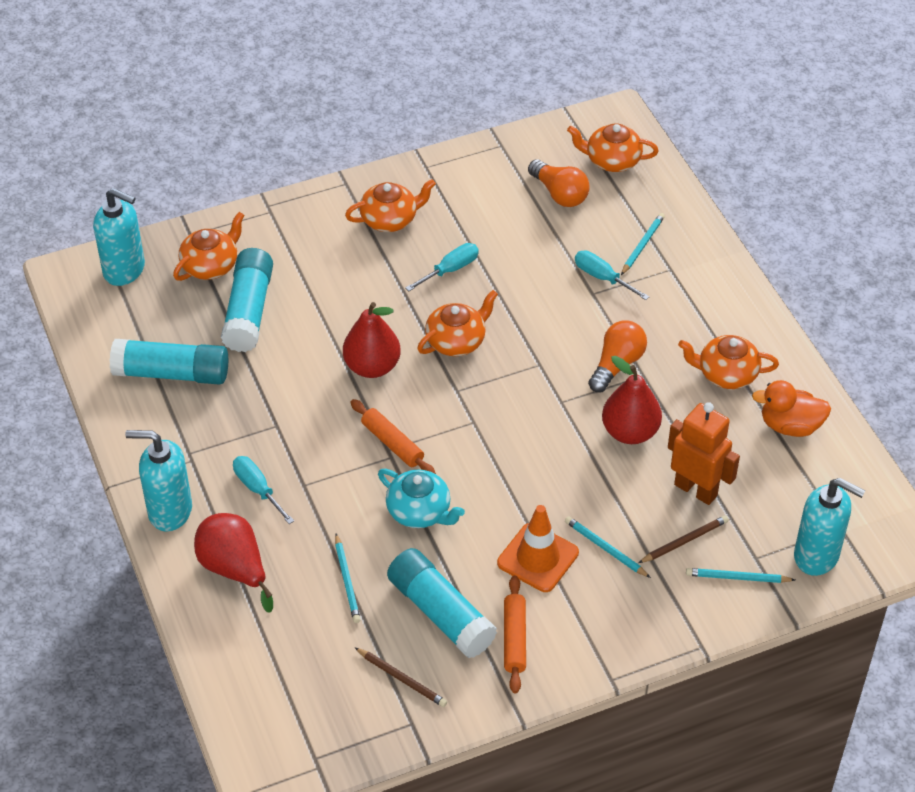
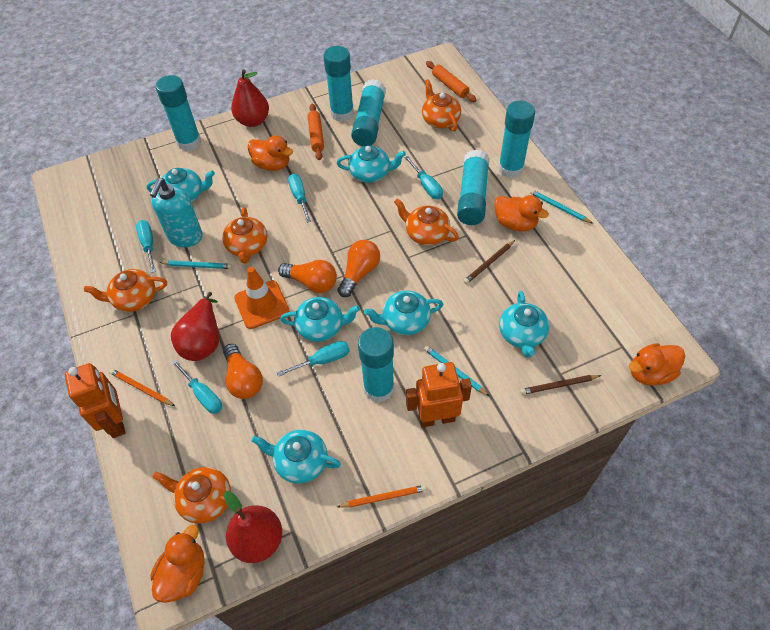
orange duck: [752,380,831,437] = 1 -> [150,525,204,603] [247,135,293,171] [494,195,549,232] [629,343,685,385] = 4
orange light bulb: [528,159,590,207] [588,320,647,393] = 2 -> [223,344,263,399] [278,260,337,293] [338,240,380,297] = 3
orange pencil: none = 0 -> [109,369,175,406] [337,485,427,508] = 2
orange robot: [668,402,740,505] = 1 -> [65,363,126,438] [406,362,472,427] = 2
turquoise glue stick: [109,339,228,385] [221,248,273,352] [387,548,497,658] = 3 -> [156,75,201,151] [323,46,354,122] [351,79,386,146] [358,327,395,403] [457,150,490,225] [498,101,535,178] = 6
turquoise pencil: [335,534,361,623] [565,516,651,578] [621,213,665,275] [686,568,795,583] = 4 -> [159,260,232,269] [424,346,489,396] [530,189,593,224] = 3
turquoise screwdriver: [233,456,294,524] [405,243,479,291] [575,250,649,300] = 3 -> [136,220,156,273] [172,359,222,414] [277,341,350,377] [288,174,311,223] [405,156,443,199] = 5
turquoise soap dispenser: [93,188,145,286] [125,430,192,531] [794,478,865,576] = 3 -> [150,178,203,247] = 1
turquoise teapot: [378,469,465,528] = 1 -> [147,168,215,202] [251,429,341,484] [280,297,360,342] [337,145,406,183] [364,290,443,335] [499,291,549,357] = 6

